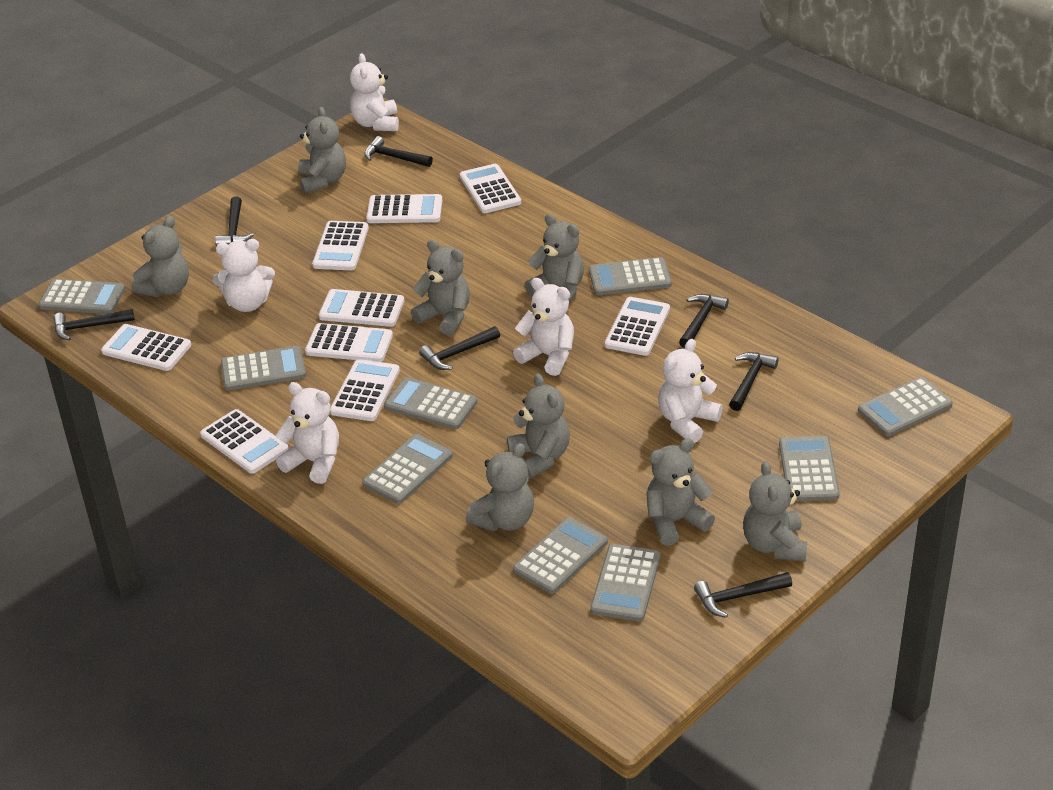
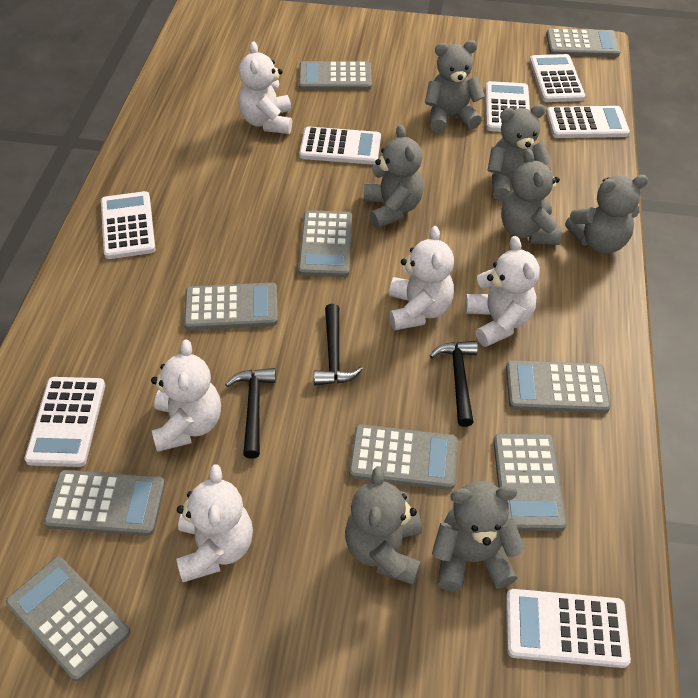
black hammer: [53,309,135,340] [215,197,254,246] [364,136,433,167] [419,326,500,370] [679,294,729,348] [694,572,792,618] [729,352,779,411] = 7 -> [225,368,276,459] [314,304,363,385] [430,341,478,427] = 3
grey teddy bear: [132,216,189,297] [298,107,346,193] [411,240,470,336] [466,443,534,532] [507,374,570,479] [525,214,584,302] [646,438,715,546] [743,461,807,561] = 8 -> [345,466,422,585] [364,125,424,228] [425,40,485,133] [432,481,525,592] [487,104,552,201] [501,149,562,245] [565,175,648,254] = 7
white calculator: [101,324,191,371] [200,409,288,474] [305,323,393,362] [312,221,369,270] [319,289,404,327] [330,359,400,421] [366,194,442,223] [460,164,521,213] [605,297,670,356] = 9 -> [24,377,105,467] [101,191,156,259] [299,127,381,165] [486,81,530,132] [506,589,631,668] [530,54,585,102] [546,106,630,138] = 7

